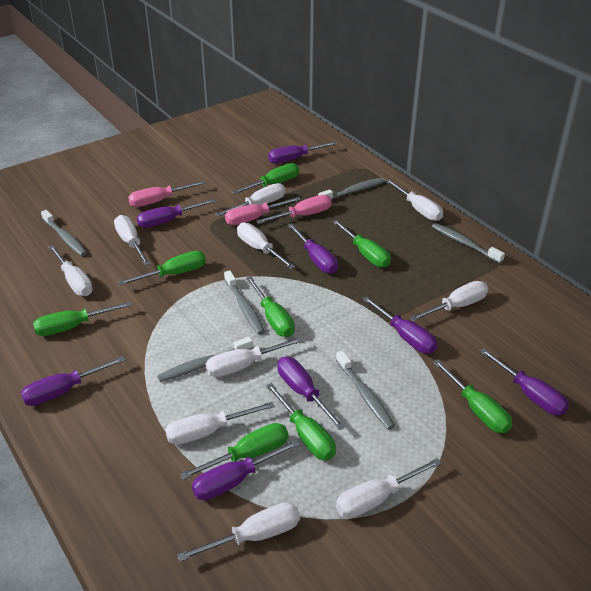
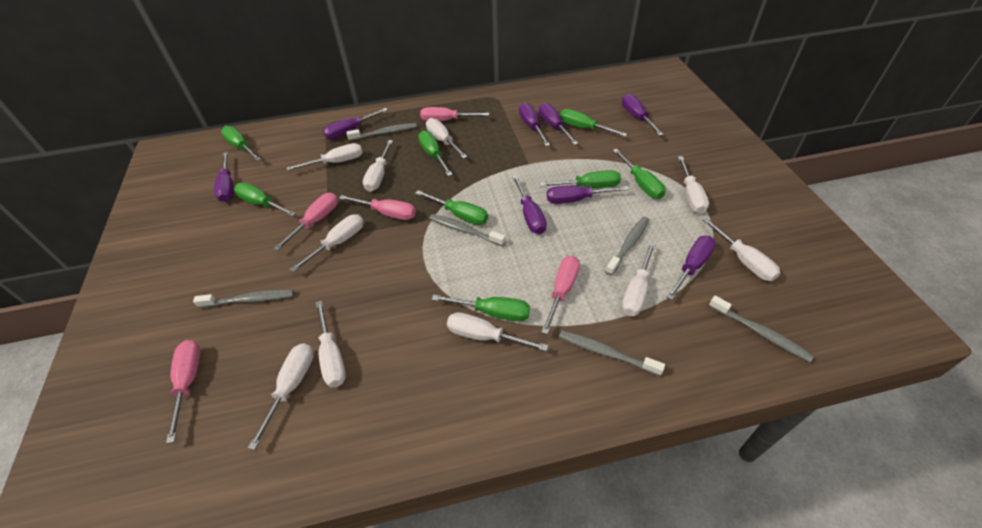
pink screwdriver: [128,181,206,207] [225,197,301,225] [256,195,332,224] = 3 -> [166,340,201,444] [273,193,338,251] [339,195,416,220] [420,107,489,121] [541,256,580,335] = 5

